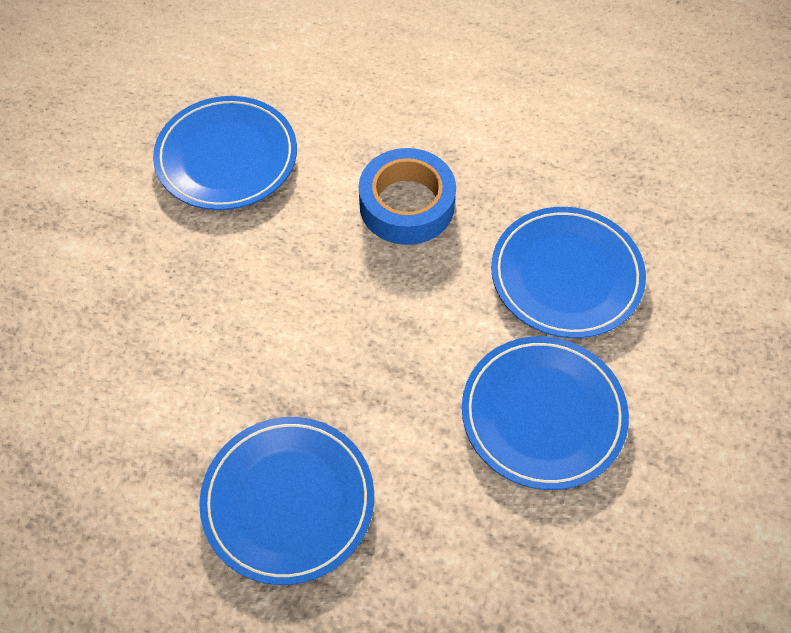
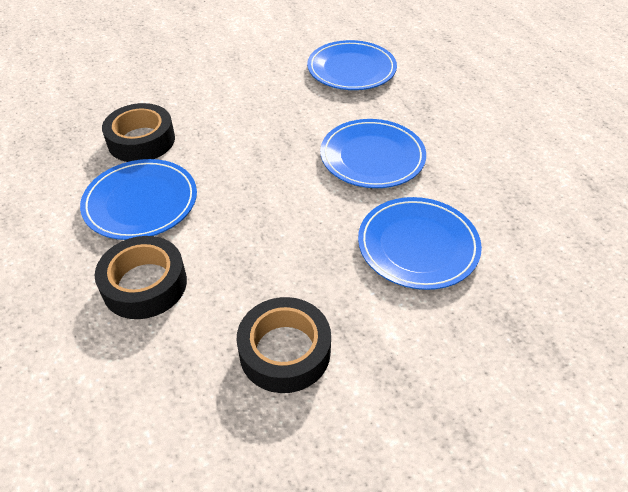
black tape: none = 0 -> [94,236,187,319] [102,103,175,162] [236,297,331,393] = 3
blue tape: [359,148,456,245] = 1 -> none = 0

